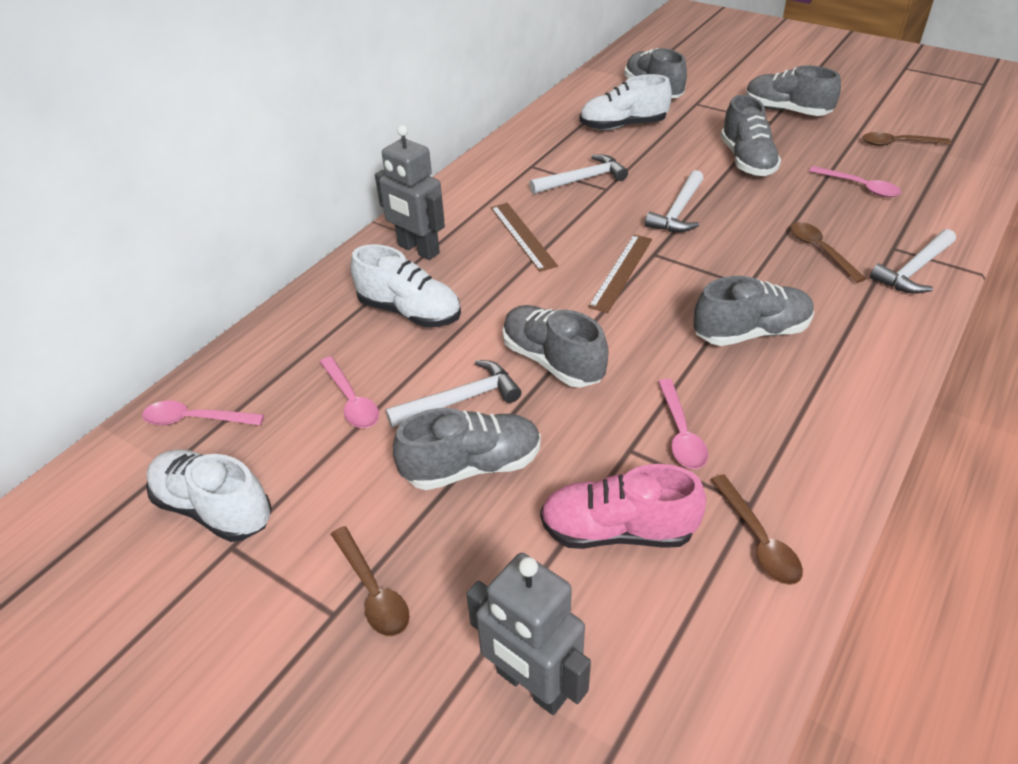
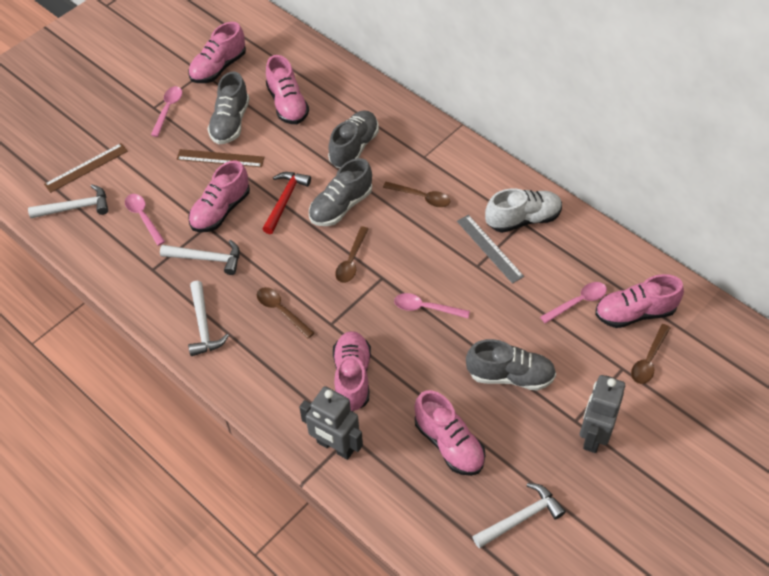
grey ruler: none = 0 -> [457,215,524,284] = 1
grey shoe: [393,408,541,490] [502,305,608,387] [624,48,687,98] [693,276,814,346] [721,95,782,176] [746,65,841,116] = 6 -> [207,71,249,144] [309,158,372,226] [328,110,379,168] [466,339,556,391] = 4
pink shoe: [540,464,706,549] = 1 -> [188,160,250,232] [189,22,246,83] [266,55,309,124] [333,331,371,412] [414,390,486,476] [595,274,684,328] = 6
red hammer: none = 0 -> [263,172,311,234] = 1
white shoe: [146,449,272,542] [351,244,461,327] [579,74,672,130] = 3 -> [485,188,562,233] = 1

